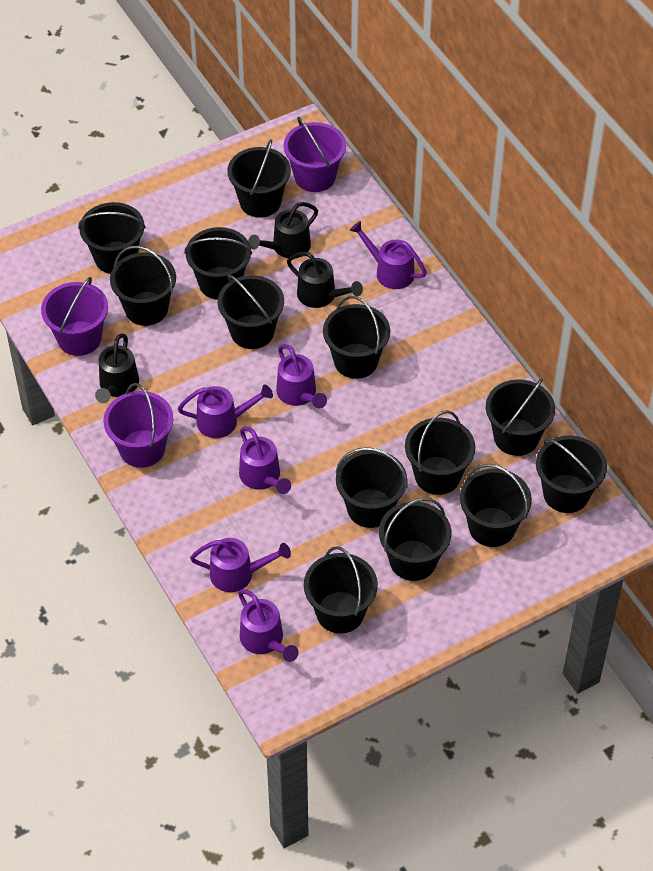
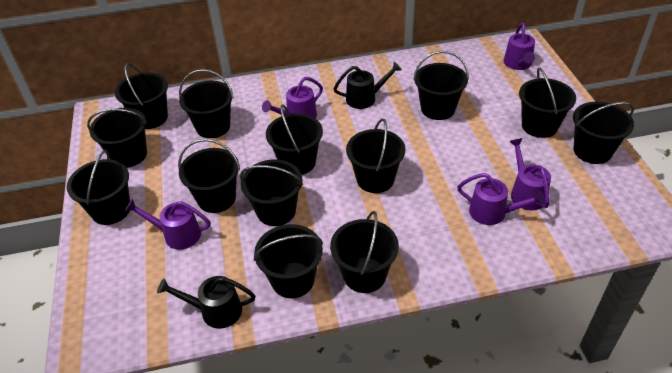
black watering can: [95,334,139,403] [248,202,318,258] [287,252,363,308] = 3 -> [157,276,255,329] [333,62,402,109] = 2
purple bucket: [41,277,108,356] [103,383,174,468] [284,116,346,192] = 3 -> none = 0
purple watering can: [178,384,273,438] [190,538,291,592] [238,589,299,662] [239,427,291,494] [276,344,327,408] [349,221,427,289] = 6 -> [125,199,211,250] [262,77,323,119] [457,173,545,225] [504,23,535,70] [509,138,551,210] = 5

